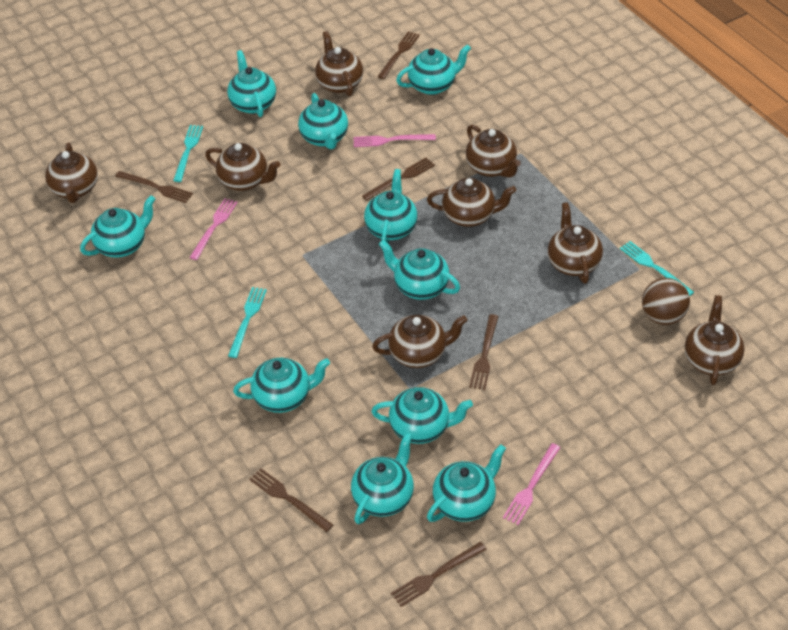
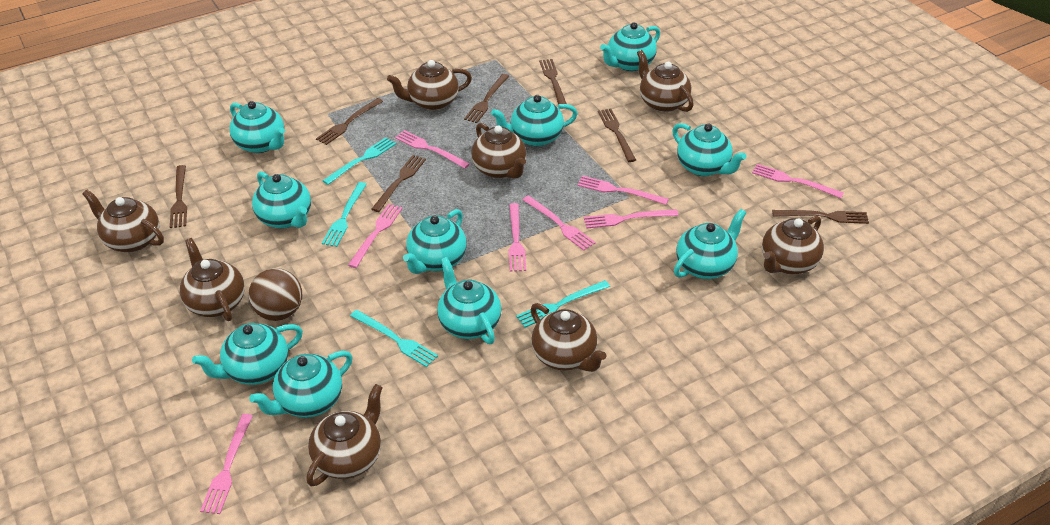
brown fork: [115,171,193,203] [249,468,333,532] [362,157,435,201] [377,31,420,79] [391,542,487,607] [469,314,498,390] = 6 -> [170,165,187,228] [316,98,383,145] [371,155,426,212] [464,74,509,123] [539,59,566,104] [598,109,636,162] [772,210,869,224] = 7
pink fork: [189,198,238,260] [353,134,436,147] [503,443,561,525] = 3 -> [200,414,253,514] [348,204,403,268] [395,130,470,169] [509,203,526,272] [522,196,596,251] [577,176,669,205] [584,209,678,229] [752,164,844,198] = 8
turquoise fork: [173,125,203,182] [228,287,267,358] [620,241,694,296] = 3 -> [322,182,367,247] [323,138,396,185] [350,310,438,367] [516,280,610,328] = 4

